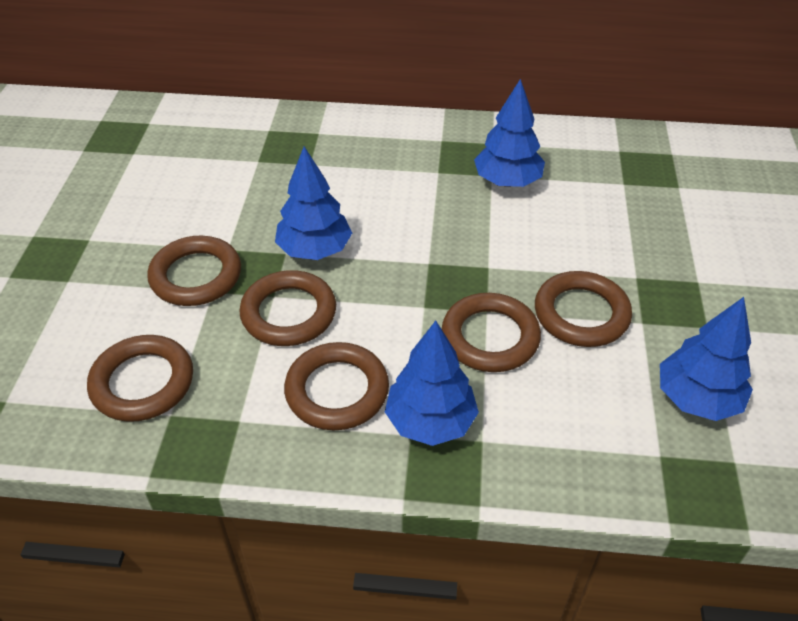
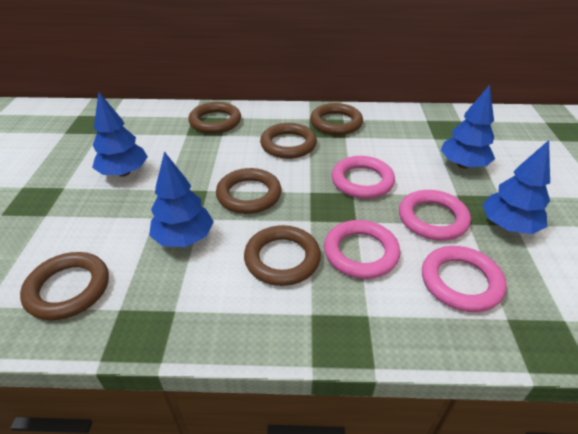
pink ring: none = 0 -> [324,220,400,279] [332,156,395,199] [399,190,471,241] [422,246,507,312] = 4

